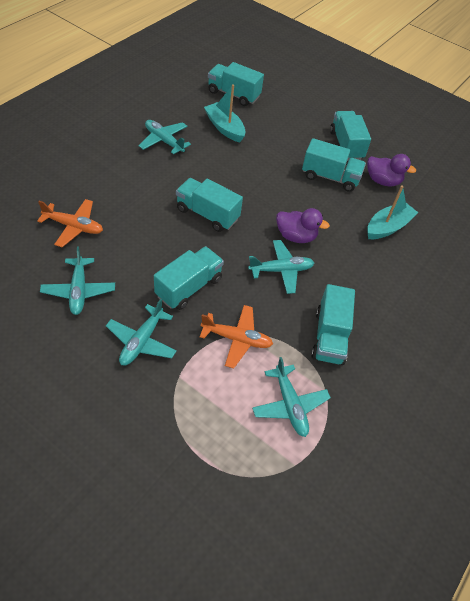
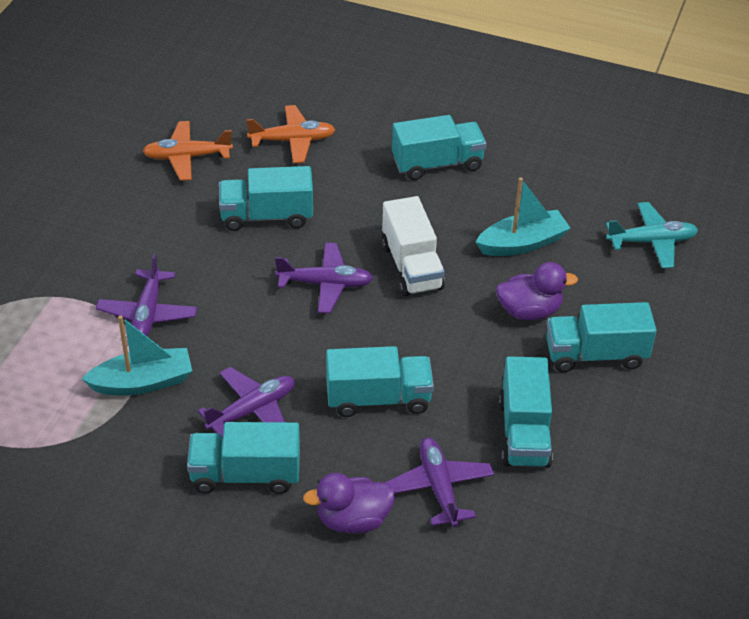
purple plane: none = 0 -> [96,254,198,336] [198,367,295,438] [275,243,373,313] [384,438,494,527] = 4
turquoise plane: [40,247,115,315] [106,299,177,366] [138,120,191,154] [248,240,314,294] [252,357,331,437] = 5 -> [606,202,698,269] = 1
white truck: none = 0 -> [381,196,445,296] = 1

